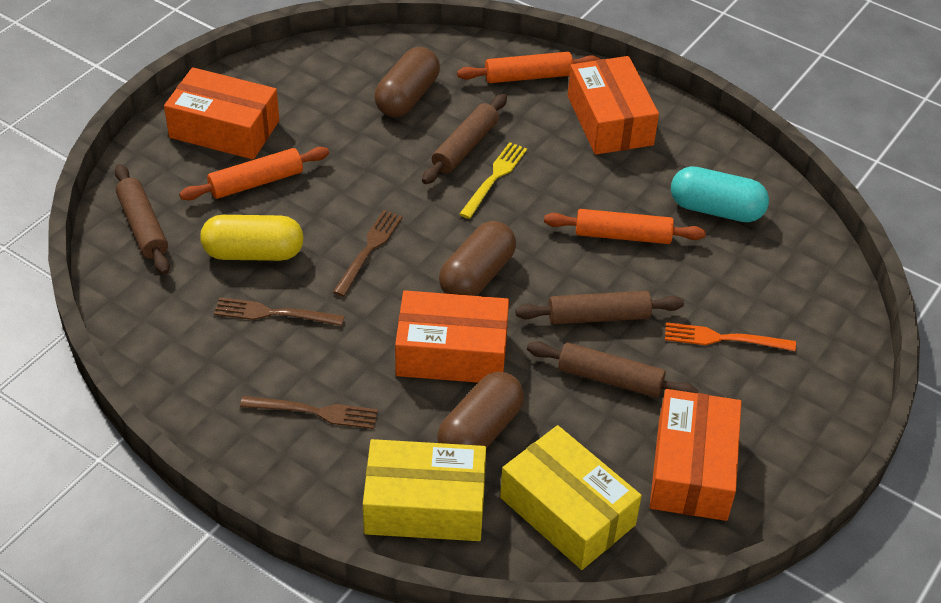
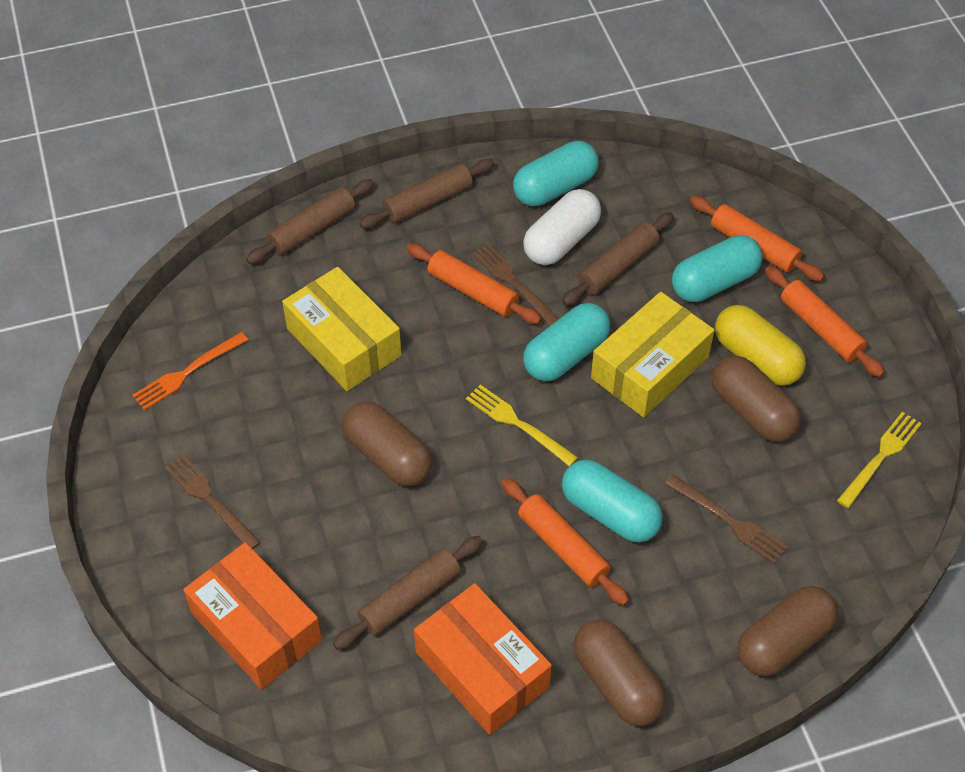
brown capsule: [374,47,440,117] [437,372,524,449] [439,221,516,296] = 3 -> [343,401,432,486] [573,620,666,726] [711,356,801,442] [738,586,838,676] = 4
orange box: [164,67,279,160] [395,290,509,383] [568,56,659,155] [650,389,742,521] = 4 -> [183,542,322,689] [414,583,552,735] = 2
orange rolling pin: [179,147,329,200] [457,52,600,83] [544,209,706,244] = 3 -> [407,244,542,324] [502,478,629,605] [690,196,824,281] [765,266,884,377] = 4
turquoise capsule: [671,166,769,222] = 1 -> [513,141,599,206] [523,303,610,381] [562,460,663,543] [672,235,763,302] = 4
white capsule: none = 0 -> [523,189,601,265] = 1
yellow fork: [460,142,527,219] = 1 -> [466,385,578,466] [837,412,922,508] = 2

